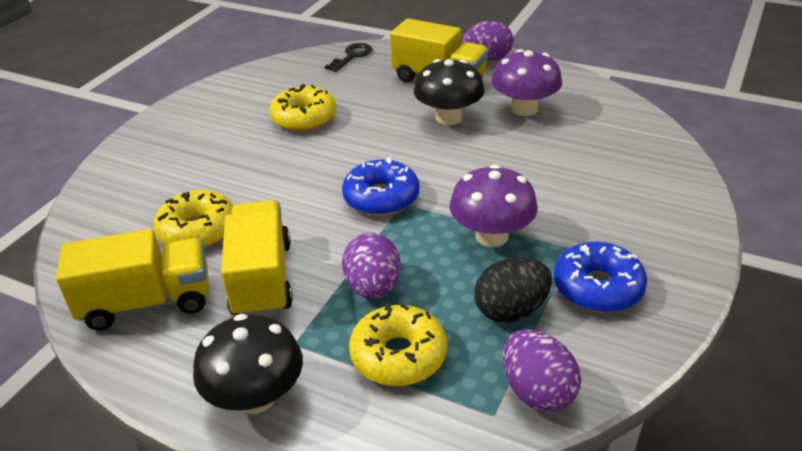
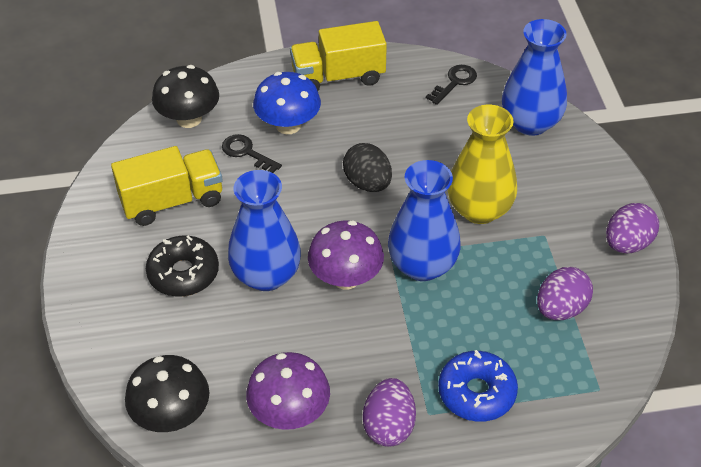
black donut: none = 0 -> [146,235,219,297] = 1
black key: [325,43,372,72] = 1 -> [222,134,282,173] [426,65,477,105] = 2
blue donut: [342,157,419,216] [554,242,647,312] = 2 -> [438,350,518,422] = 1
blue mushroom: none = 0 -> [253,72,321,134] = 1
blue vase: none = 0 -> [228,170,301,291] [388,160,461,281] [502,19,567,136] = 3
yellow donut: [154,190,233,248] [269,84,336,131] [349,303,447,386] = 3 -> none = 0
yellow truck: [56,229,209,331] [221,200,293,316] [390,18,489,82] = 3 -> [111,146,223,226] [290,21,387,91] = 2
yellow vase: none = 0 -> [448,105,517,224] = 1

